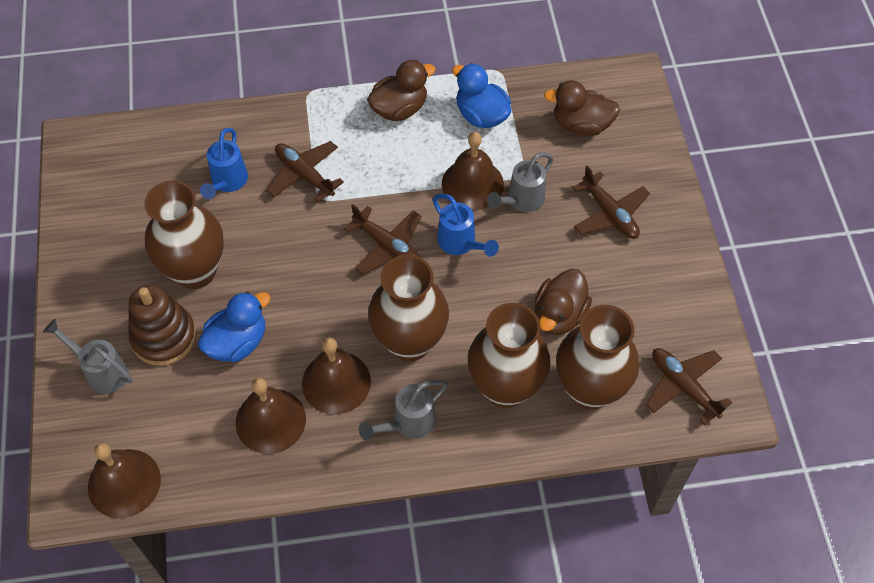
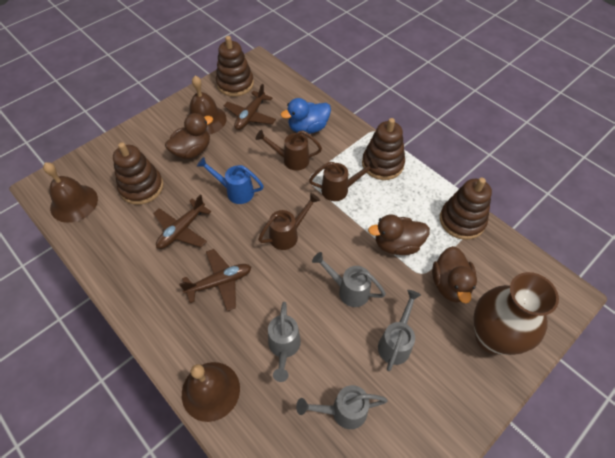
blue duck: [198,292,270,362] [452,63,511,128] = 2 -> [281,98,331,134] = 1
blue watering can: [200,128,248,199] [433,194,499,257] = 2 -> [197,157,264,204] = 1
brown bell: [88,443,161,518] [236,378,306,454] [302,338,371,414] [442,132,504,210] = 4 -> [43,162,98,223] [182,362,240,422] [188,76,227,135] = 3
brown plane: [267,141,344,203] [344,204,422,275] [573,166,650,239] [645,348,732,425] = 4 -> [153,194,211,249] [179,249,251,311] [224,83,276,130] = 3
brown stacking toy: [128,285,196,366] = 1 -> [113,142,164,205] [216,36,254,97] [362,118,405,180] [440,178,492,240] = 4
brown vase: [144,180,224,289] [368,255,449,362] [468,303,551,408] [556,305,639,410] = 4 -> [473,272,559,355] = 1
brown watering can: none = 0 -> [256,130,322,171] [258,193,320,250] [309,159,378,201] = 3
grey watering can: [43,319,133,394] [359,380,448,440] [487,152,554,212] = 3 -> [268,302,301,382] [296,385,388,429] [312,252,386,307] [378,290,421,371] = 4

